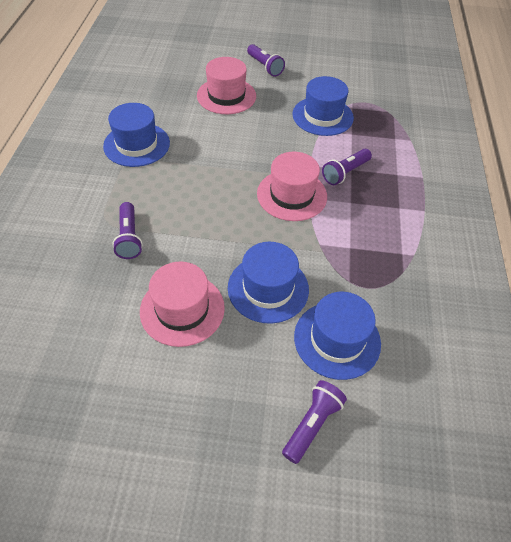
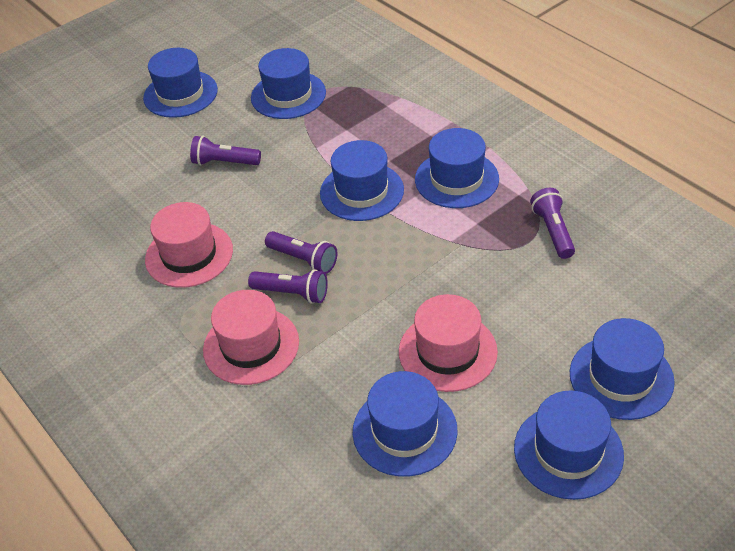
blue hat: [103,103,170,167] [228,242,309,324] [293,76,354,136] [294,292,381,380] = 4 -> [143,48,218,118] [251,48,326,119] [320,140,404,221] [353,371,458,477] [415,128,499,208] [514,390,624,500] [570,318,675,420] = 7

